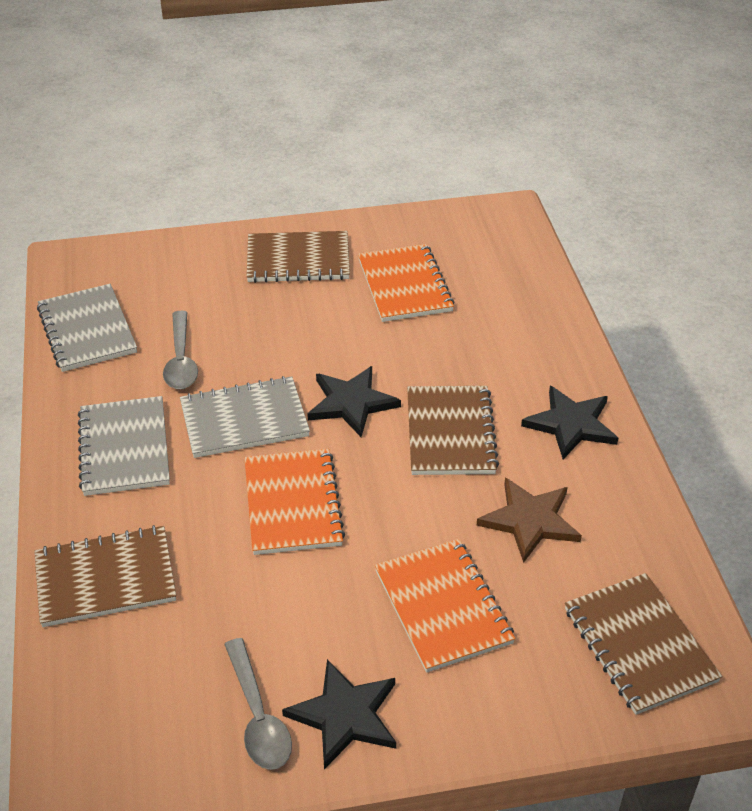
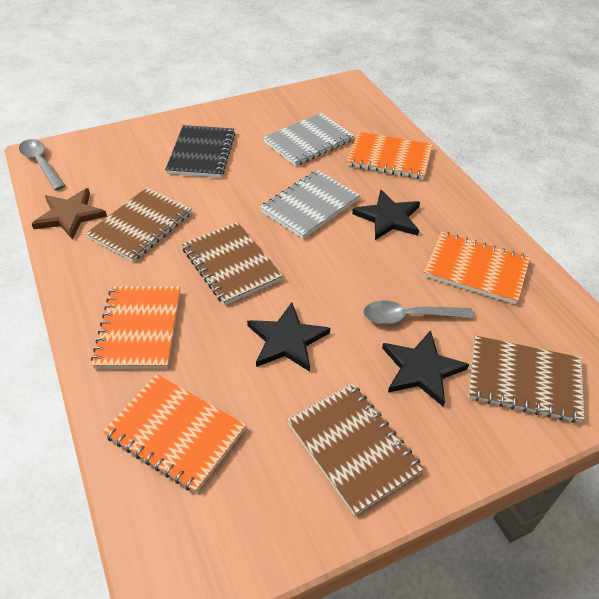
black notebook: none = 0 -> [165,125,235,178] = 1
grey notebook: [37,284,137,372] [78,396,170,496] [180,376,310,458] = 3 -> [260,170,360,239] [263,113,354,166] = 2
orange notebook: [245,449,345,555] [358,244,454,322] [375,539,515,673] = 3 -> [91,286,181,369] [103,374,246,493] [347,132,433,179] [424,232,530,305] = 4

